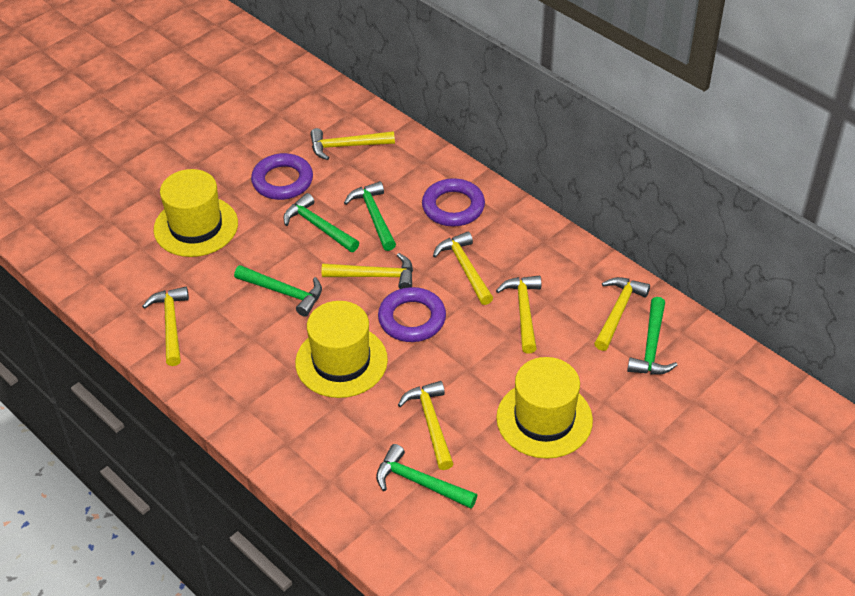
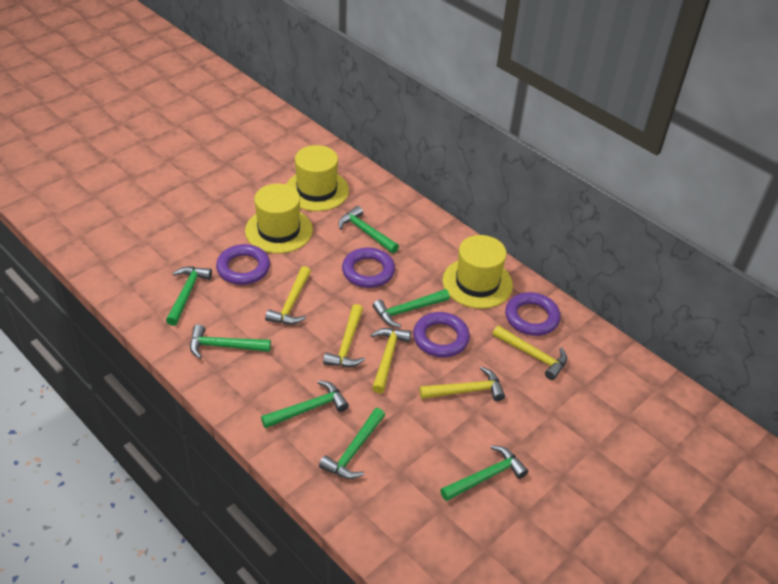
green hammer: [234,265,322,316] [283,193,359,252] [344,181,396,251] [376,444,477,509] [627,297,677,375] = 5 -> [166,267,212,326] [190,324,271,359] [261,380,349,429] [319,408,385,479] [338,206,399,253] [373,289,450,328] [440,445,528,501] = 7
purple ring: [251,153,313,200] [378,287,446,342] [422,178,485,227] = 3 -> [216,244,270,285] [342,247,395,288] [413,312,470,358] [505,292,561,336] = 4
yellow hammer: [142,287,189,366] [310,128,395,160] [322,253,413,289] [398,381,453,470] [433,231,493,305] [496,275,541,353] [594,277,650,351] = 7 -> [265,266,311,325] [323,304,365,367] [371,328,411,394] [419,366,505,401] [492,325,567,380] = 5

